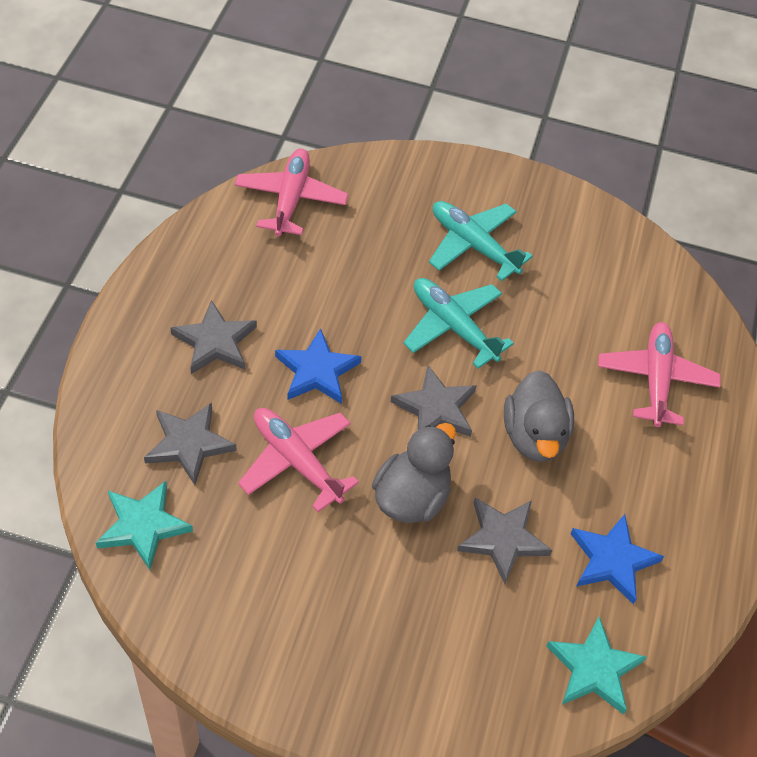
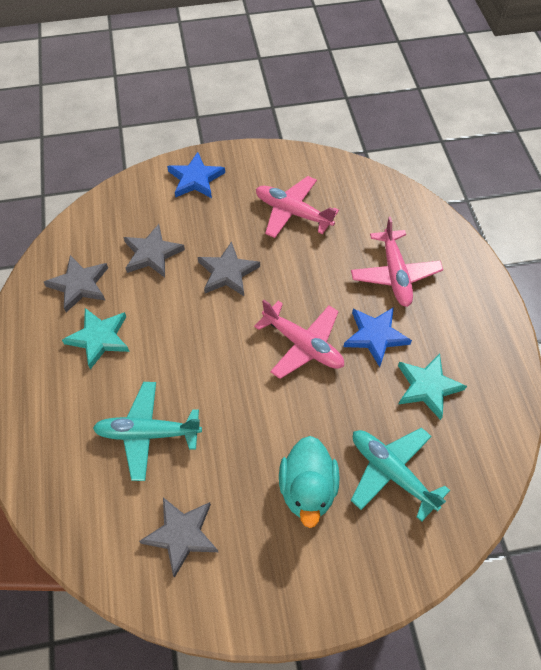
grey duck: [372,423,456,523] [504,370,574,462] = 2 -> none = 0
turquoise duck: none = 0 -> [279,436,340,528] = 1

